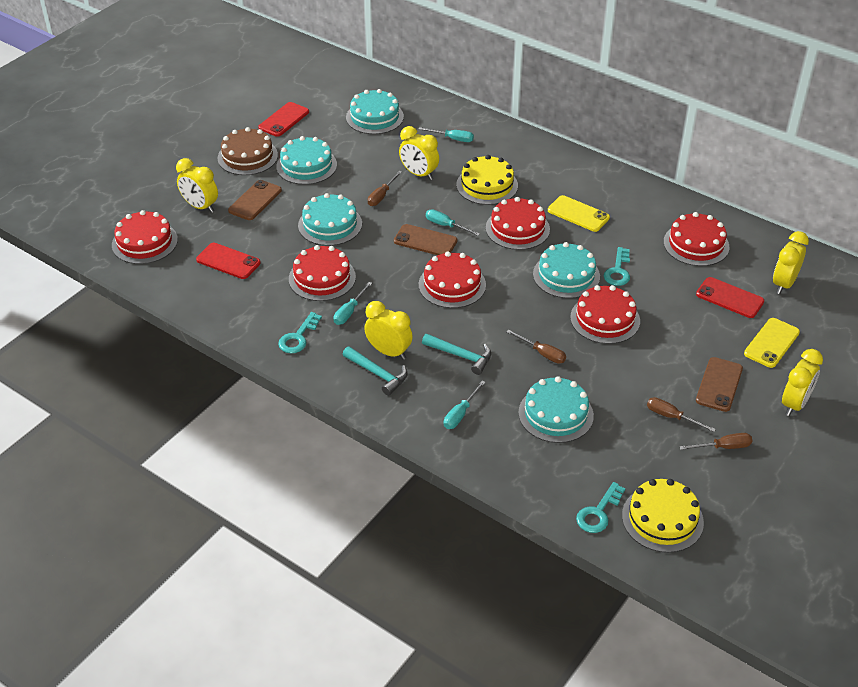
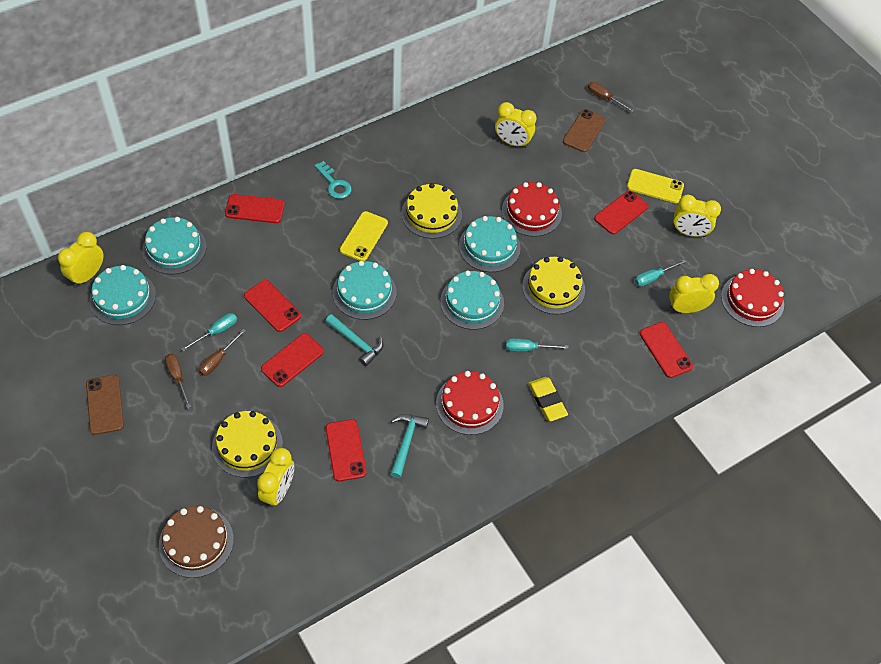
brown phone: [228,180,282,220] [394,224,457,255] [696,357,743,412] = 3 -> [86,375,124,435] [563,109,606,152] = 2
brown screwdriver: [368,171,402,206] [506,329,566,364] [647,397,716,432] [680,433,752,450] = 4 -> [165,354,191,409] [199,329,246,376] [588,82,634,112] = 3
red cake: [112,210,178,264] [289,245,356,301] [419,252,486,308] [486,197,550,250] [570,285,640,344] [663,212,729,266] = 6 -> [436,371,504,435] [502,182,562,237] [721,269,784,327] = 3
red phone: [196,243,261,279] [258,102,309,137] [696,277,764,318] = 3 -> [225,194,285,223] [244,280,301,332] [261,333,324,387] [326,419,366,481] [594,190,648,234] [640,322,693,378] = 6
turquoise key: [278,312,322,353] [576,482,625,533] [604,247,630,286] = 3 -> [314,161,352,199] = 1
turquoise screwdriver: [333,282,372,325] [419,127,474,142] [426,209,480,236] [444,381,486,429] = 4 -> [181,313,237,351] [506,339,569,352] [635,259,686,286] = 3
yellow cake: [456,155,518,205] [622,479,704,553] = 2 -> [212,411,283,477] [401,183,462,239] [522,257,585,314] = 3
yellow eraser: none = 0 -> [528,377,568,421] = 1

